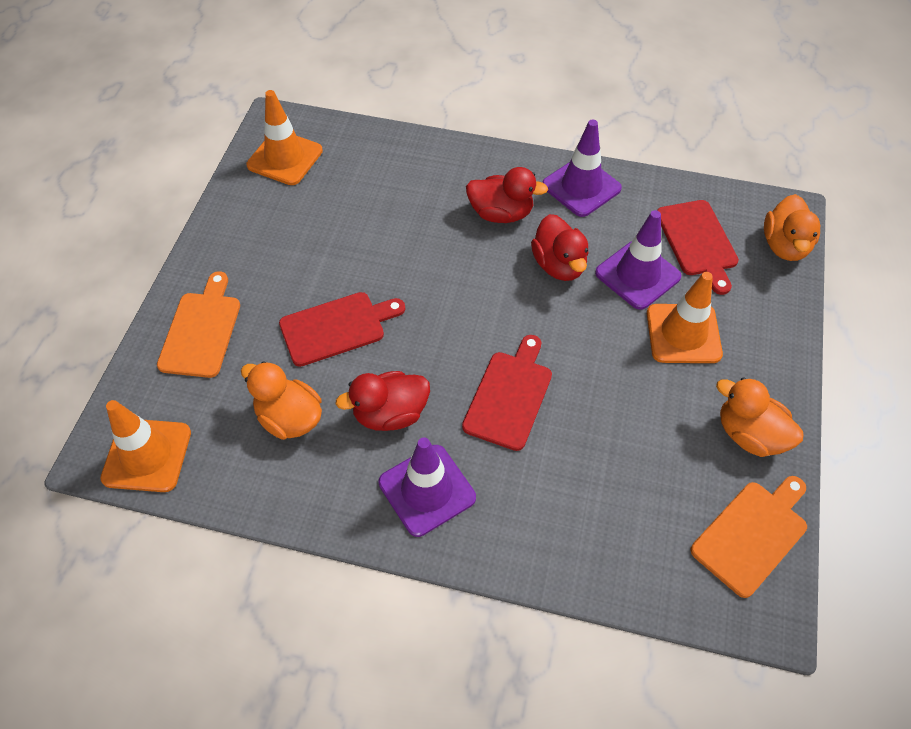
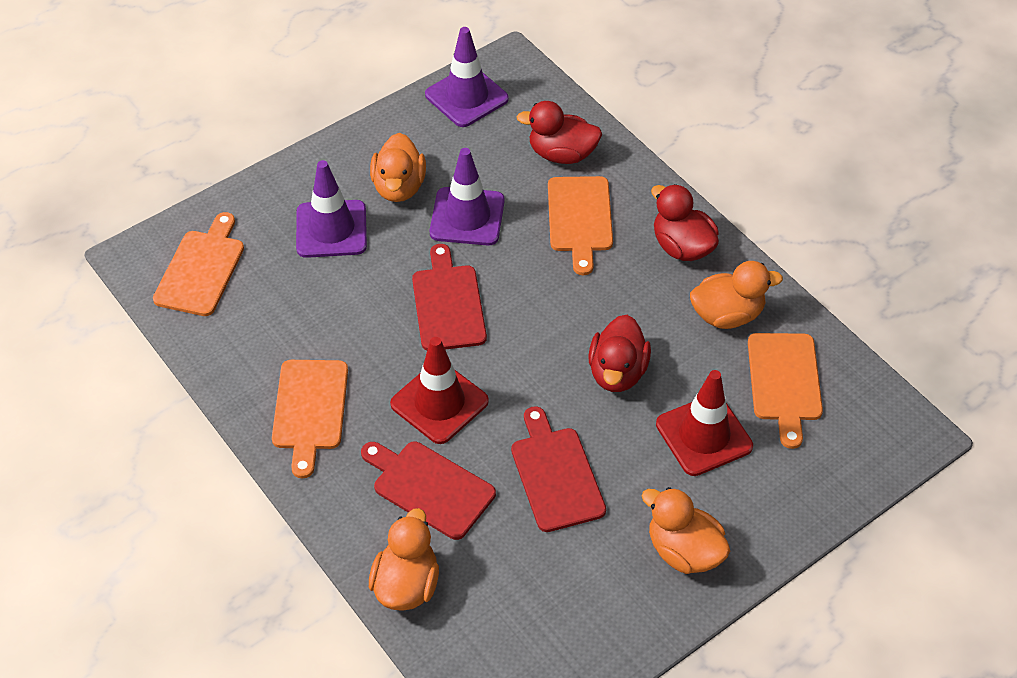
orange cutting board: [157,271,240,378] [690,476,807,598] = 2 -> [153,212,244,316] [272,360,348,478] [548,176,613,275] [748,333,823,449] = 4
orange duck: [241,361,322,440] [716,377,804,457] [764,194,821,261] = 3 -> [369,508,439,611] [370,133,426,202] [641,487,730,574] [690,261,783,329] = 4
orange traffic cone: [100,400,191,492] [246,90,323,185] [647,272,723,363] = 3 -> none = 0
red traffic cone: none = 0 -> [390,337,489,444] [656,370,753,476] = 2

